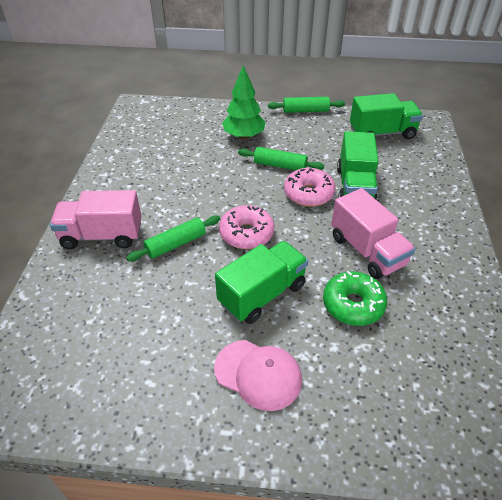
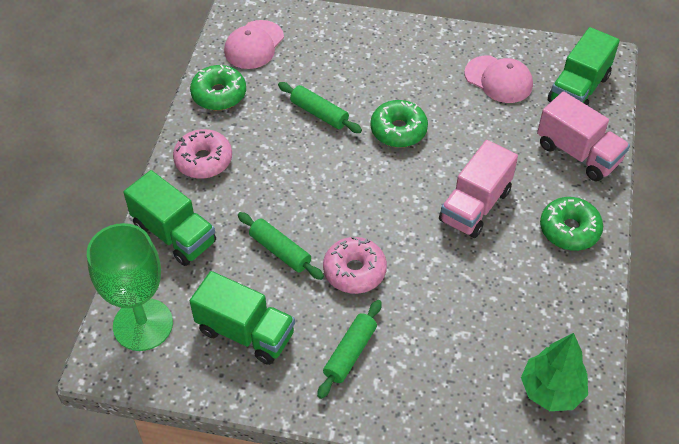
green donut: [323,271,387,326] = 1 -> [190,65,246,110] [370,100,428,148] [540,197,603,251] = 3
green goblet: none = 0 -> [87,223,173,351] = 1
pink cap: [214,340,302,411] = 1 -> [224,20,284,69] [464,56,533,103] = 2

